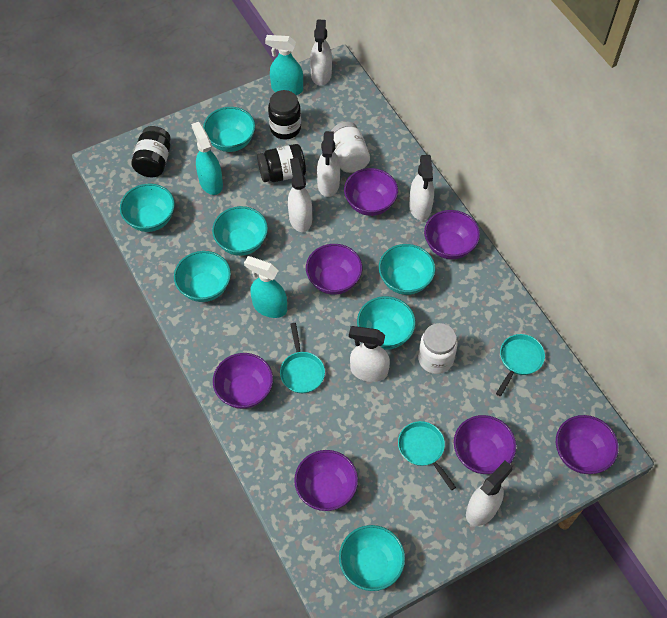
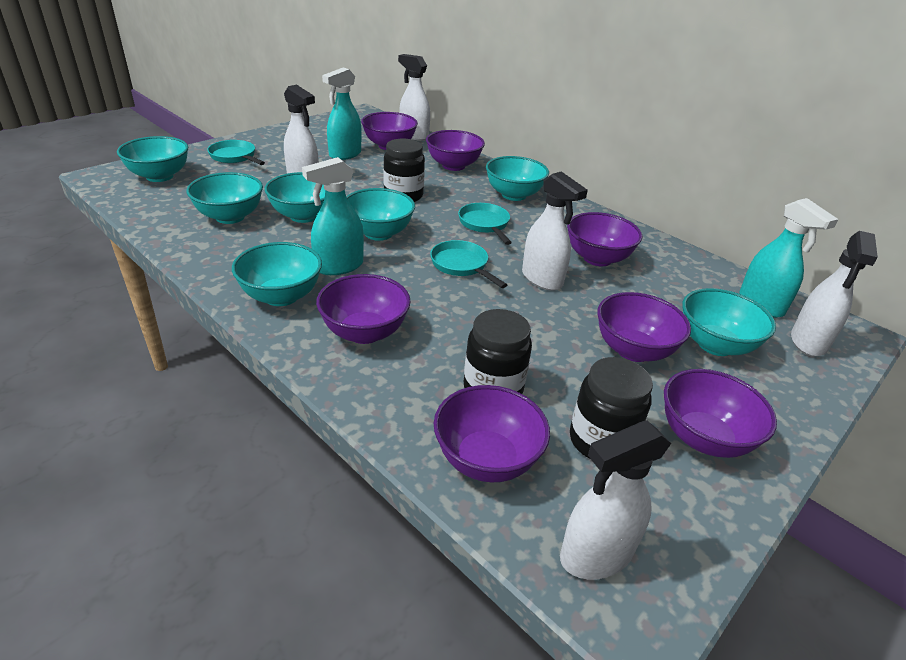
white jar: [331,122,370,173] [418,323,458,374] = 2 -> none = 0
white spray bottle: [288,158,312,232] [310,20,332,86] [317,131,340,197] [349,326,390,382] [409,155,434,220] [466,460,513,526] = 6 -> [284,85,319,174] [398,54,430,141] [522,171,588,291] [560,421,671,580] [791,231,878,357] = 5

